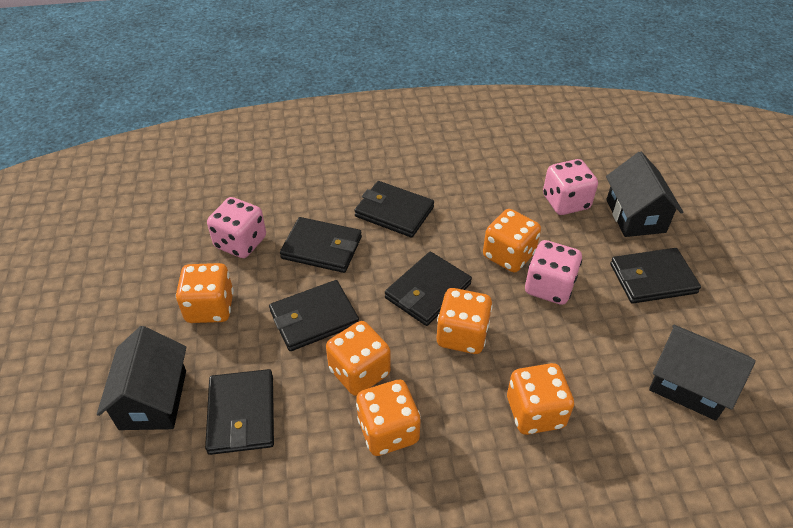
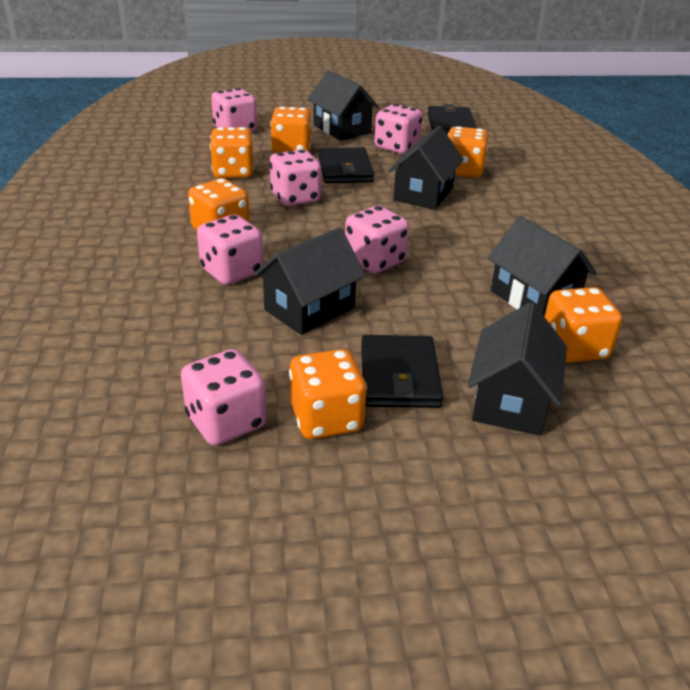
black house: [97,326,187,430] [606,152,683,237] [649,325,756,421] = 3 -> [254,227,366,335] [307,70,379,141] [388,126,464,210] [468,302,567,436] [488,216,597,317] = 5
black wallet: [205,369,274,455] [269,280,359,351] [280,217,362,273] [354,181,434,238] [385,252,472,326] [610,248,701,303] = 6 -> [318,147,374,183] [361,335,443,408] [427,104,477,135] = 3
pink dice: [207,197,266,258] [525,240,582,305] [543,159,598,215] = 3 -> [181,349,267,445] [197,215,263,285] [211,88,257,132] [269,149,321,206] [345,206,409,273] [375,104,423,153] = 6

